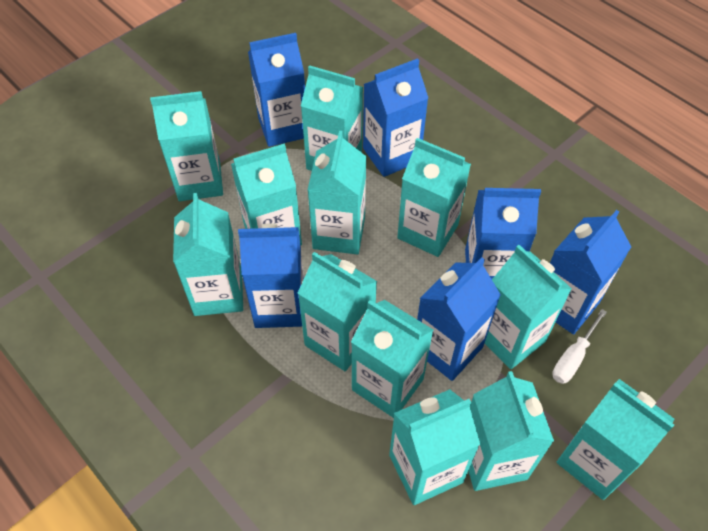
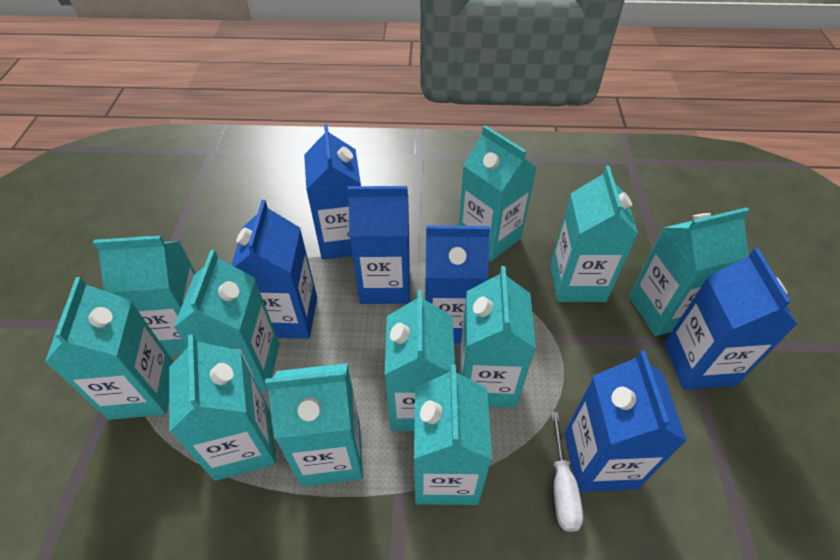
turquoise carton: [150,91,223,201] [173,193,243,316] [231,143,302,246] [298,252,377,371] [301,65,363,171] [308,131,367,255] [351,300,433,418] [389,389,480,505] [397,138,471,257] [468,371,554,491] [485,245,572,369] [557,379,674,500] = 12 -> [45,277,174,420] [93,236,196,355] [169,334,276,481] [174,250,280,391] [265,363,363,487] [385,290,455,431] [414,365,492,505] [459,125,537,262] [460,266,536,407] [551,166,638,302] [629,208,749,336] = 11

